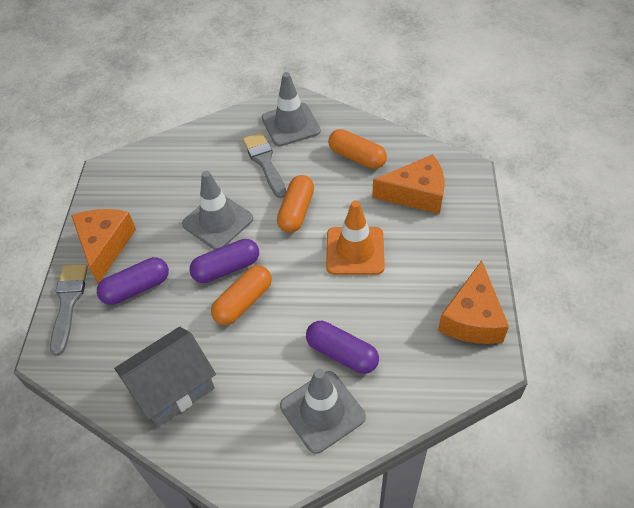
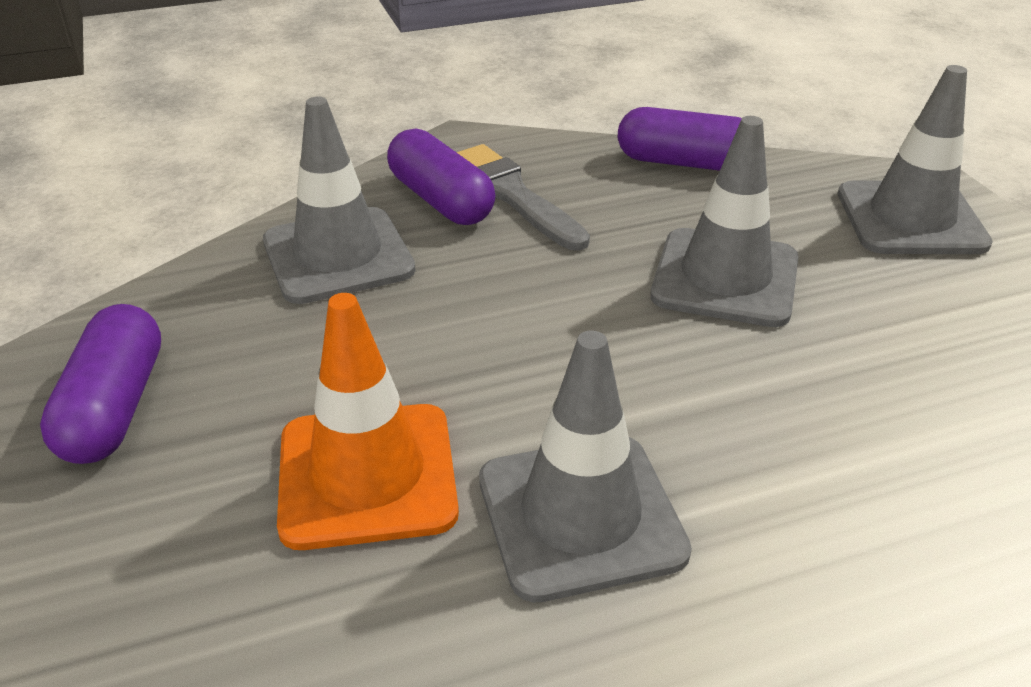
grey brush: [50,264,88,356] [243,132,286,198] = 2 -> [457,144,590,251] = 1
grey house: [114,327,216,427] = 1 -> none = 0
grey traffic cone: [182,171,253,250] [262,72,321,146] [280,369,366,454] = 3 -> [263,97,416,304] [479,330,692,603] [650,116,799,327] [838,65,993,254] = 4
orange capsule: [211,265,272,325] [277,175,314,233] [328,129,387,169] = 3 -> none = 0
orange cheese: [71,209,136,284] [372,155,444,214] [438,261,509,344] = 3 -> none = 0

